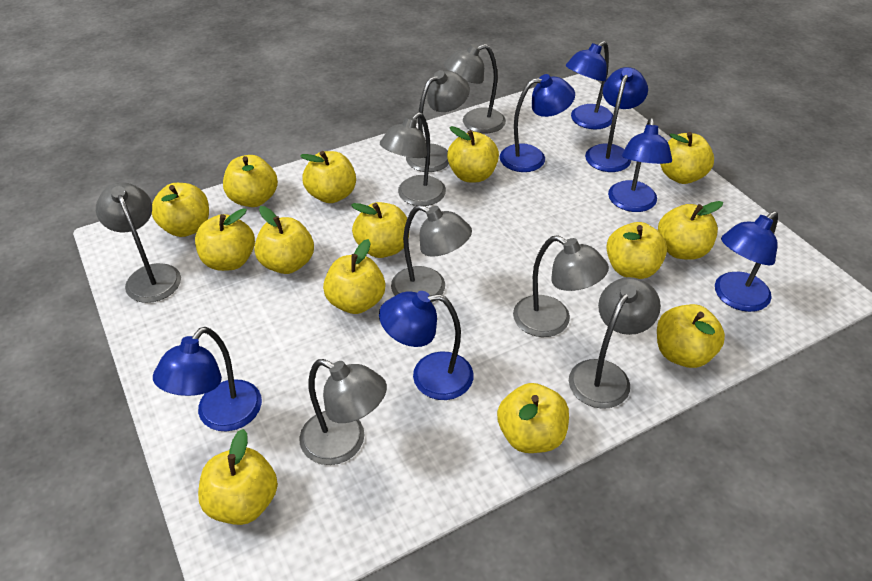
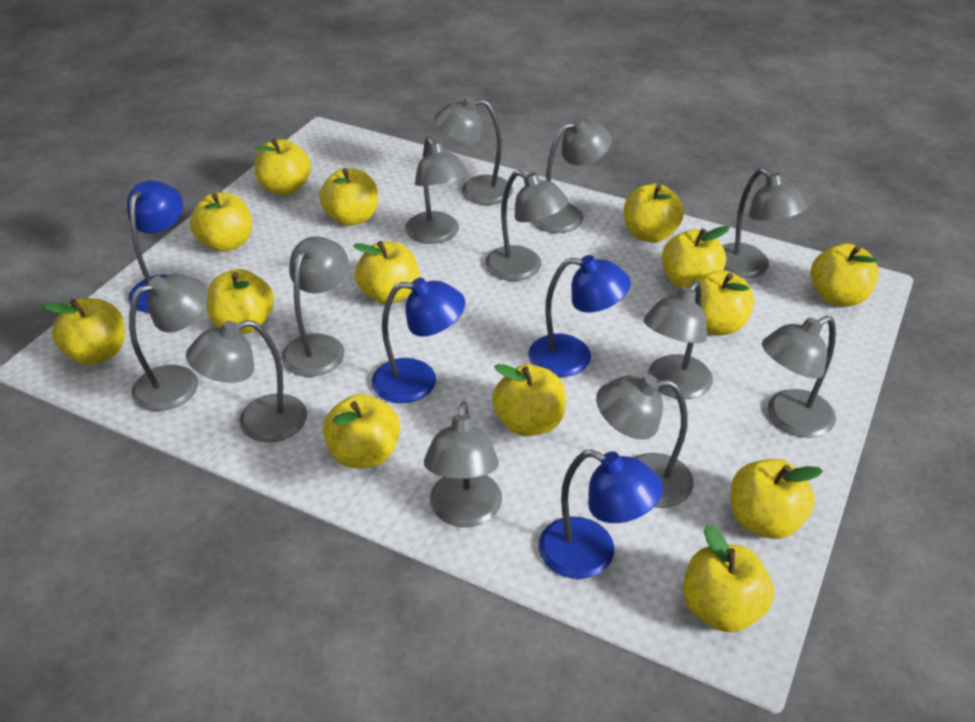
blue lamp: [153,327,262,431] [379,291,474,400] [500,74,575,172] [566,41,613,129] [585,67,648,172] [608,118,672,212] [715,211,778,312] = 7 -> [127,181,183,313] [372,278,465,404] [528,255,631,377] [539,450,663,579] = 4
grey lamp: [96,182,181,303] [299,359,387,465] [380,112,446,206] [391,205,472,303] [406,70,470,172] [444,44,506,133] [513,235,609,337] [569,277,661,409] = 8 -> [129,274,208,411] [186,320,307,443] [281,236,348,377] [405,137,468,244] [424,401,502,527] [434,97,513,205] [485,170,569,281] [532,117,612,233] [596,374,694,508] [644,281,713,399] [723,168,807,278] [762,316,836,438] = 12

